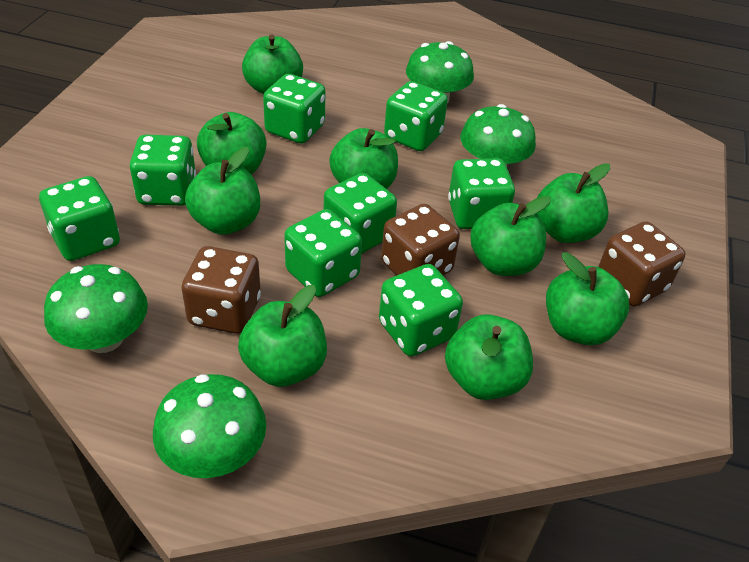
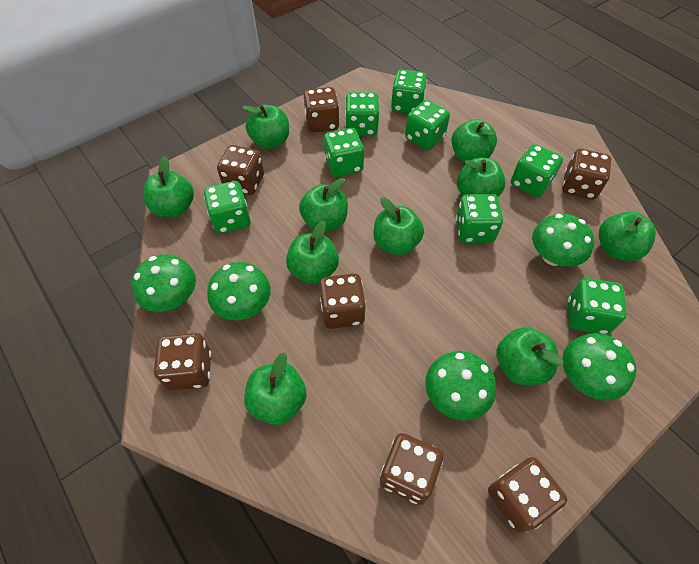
brown dice: [182,246,261,334] [381,204,460,275] [598,221,686,306] = 3 -> [154,333,211,390] [217,145,264,195] [304,87,340,133] [319,273,366,329] [380,433,444,505] [488,457,567,533] [562,149,611,200] = 7
green apple: [185,147,260,235] [197,112,267,174] [238,285,327,387] [242,34,303,94] [329,128,398,189] [445,314,533,400] [470,196,551,276] [537,163,610,243] [546,252,629,345] = 9 -> [144,156,194,217] [242,105,289,149] [244,352,306,425] [286,221,339,284] [299,178,348,232] [373,197,424,255] [451,119,497,162] [457,157,506,197] [496,327,564,385] [599,211,656,261] = 10
green mushroom: [44,264,148,353] [153,374,266,478] [406,41,474,103] [460,104,536,166] = 4 -> [131,254,196,312] [207,262,271,320] [425,351,496,421] [532,214,594,267] [562,333,636,401] = 5

